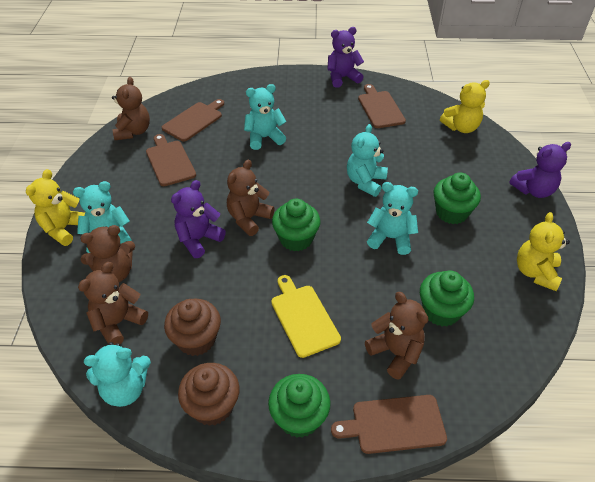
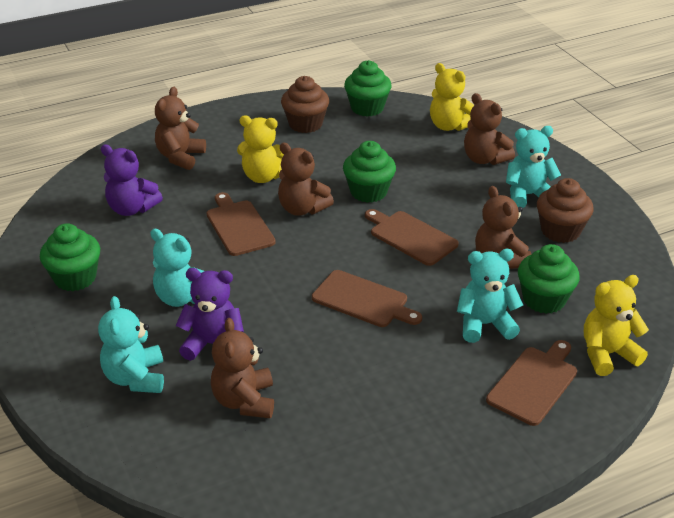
purple teddy bear: [171,180,226,258] [327,27,364,88] [509,142,571,198] = 3 -> [101,144,163,216] [176,268,244,361] = 2
turquoise teddy bear: [73,181,132,253] [84,342,151,407] [244,84,286,150] [347,124,388,197] [367,182,418,255] = 5 -> [98,296,164,393] [150,229,204,307] [457,249,523,343] [506,126,561,208] = 4
yellow cutting board: [271,275,341,358] = 1 -> none = 0

